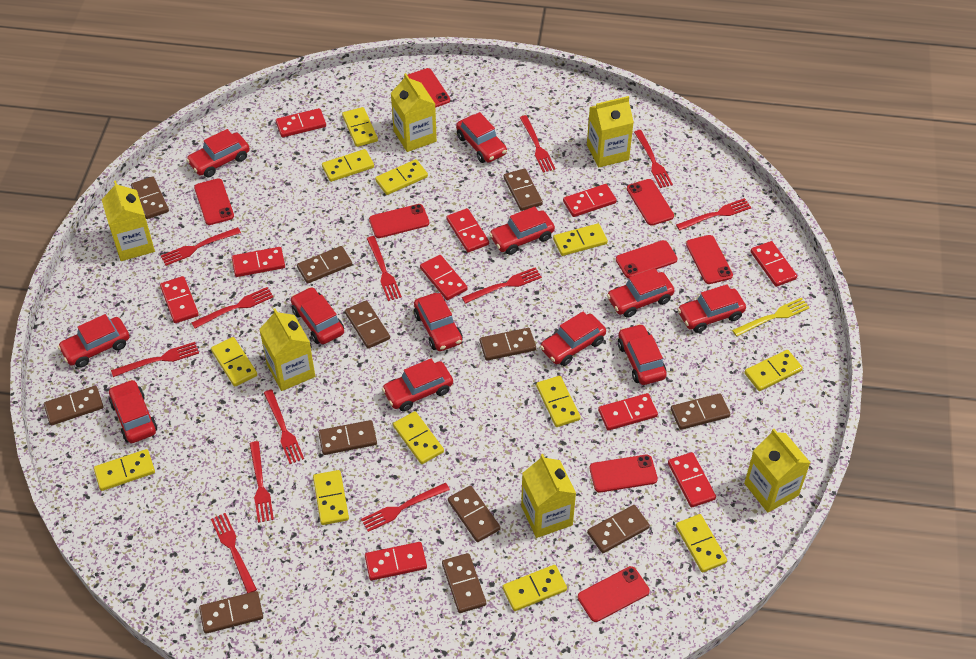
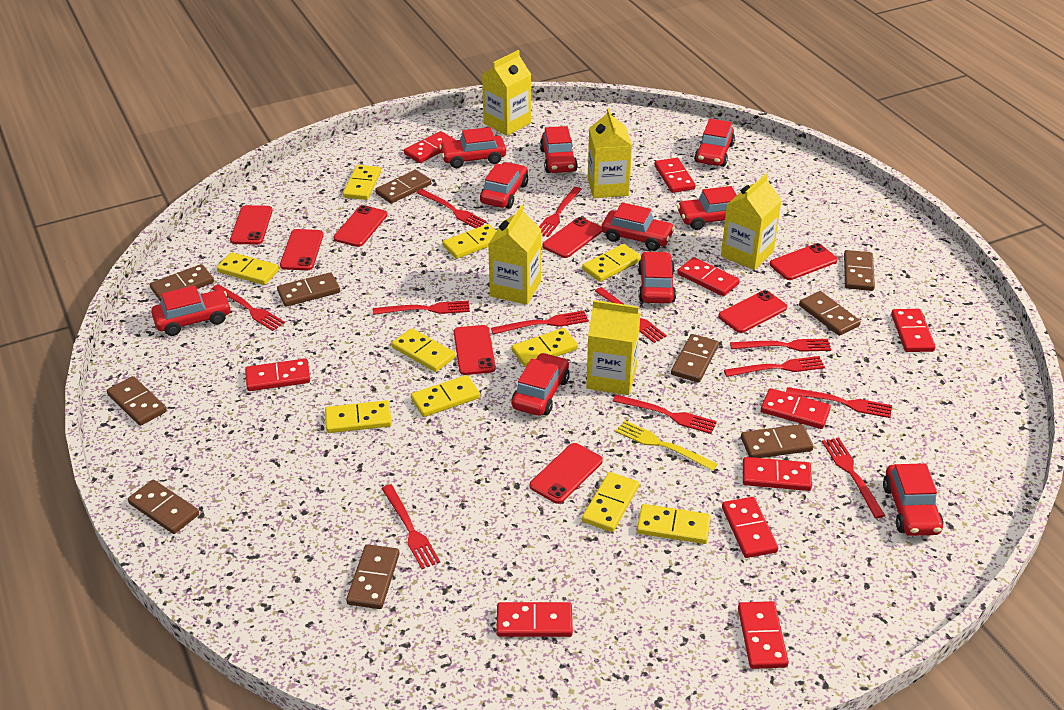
brown domino: [44,386,103,425] [131,176,169,219] [199,591,263,634] [297,246,352,284] [318,420,377,455] [345,300,390,349] [442,553,486,613] [448,486,500,542] [480,328,536,361] [504,169,543,211] [587,505,650,553] [671,393,730,430] = 12 -> [107,376,167,426] [128,480,199,534] [150,264,214,302] [277,272,340,307] [346,544,399,609] [375,170,431,204] [671,334,719,382] [741,424,813,458] [799,291,861,336] [844,250,875,291] = 10
red car: [58,314,129,368] [109,379,157,443] [186,129,250,177] [291,287,344,344] [382,358,453,411] [414,293,463,351] [456,112,507,163] [489,206,555,255] [540,311,606,366] [607,268,675,318] [618,324,667,385] [677,284,746,333] = 12 -> [151,285,231,336] [439,127,506,168] [480,162,528,209] [511,353,569,416] [540,126,578,173] [602,202,675,251] [638,251,676,304] [677,186,737,230] [694,119,735,167] [883,463,943,536] = 10
yellow carton: [101,180,155,261] [259,308,315,391] [391,73,437,152] [521,454,576,538] [587,96,634,168] [744,429,810,513] = 6 -> [482,50,531,136] [488,205,542,305] [586,300,640,395] [588,108,632,198] [721,174,782,270] = 5
yellow domino: [94,449,155,491] [211,337,257,387] [313,470,349,525] [322,149,374,182] [342,107,378,147] [375,159,428,195] [393,411,444,464] [503,565,567,611] [536,376,580,427] [553,223,608,256] [676,514,727,573] [744,350,803,391] = 12 -> [216,252,279,285] [325,400,392,433] [343,165,381,200] [392,328,456,372] [411,375,480,417] [443,224,496,259] [512,328,578,367] [582,244,641,282] [582,472,639,532] [637,504,711,544] = 10

